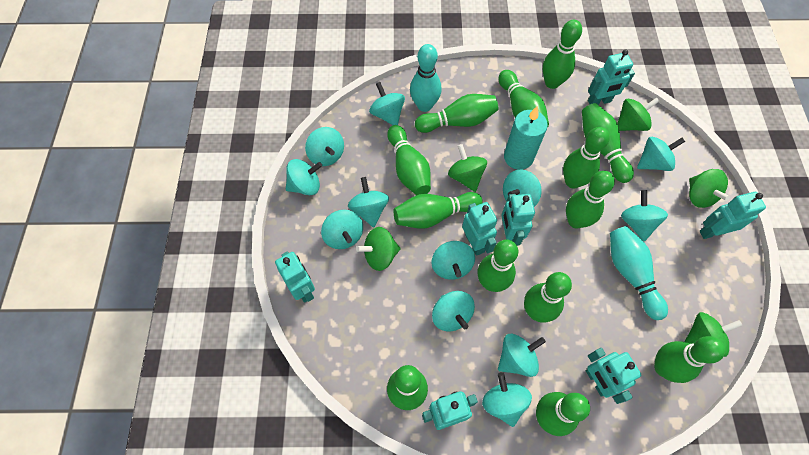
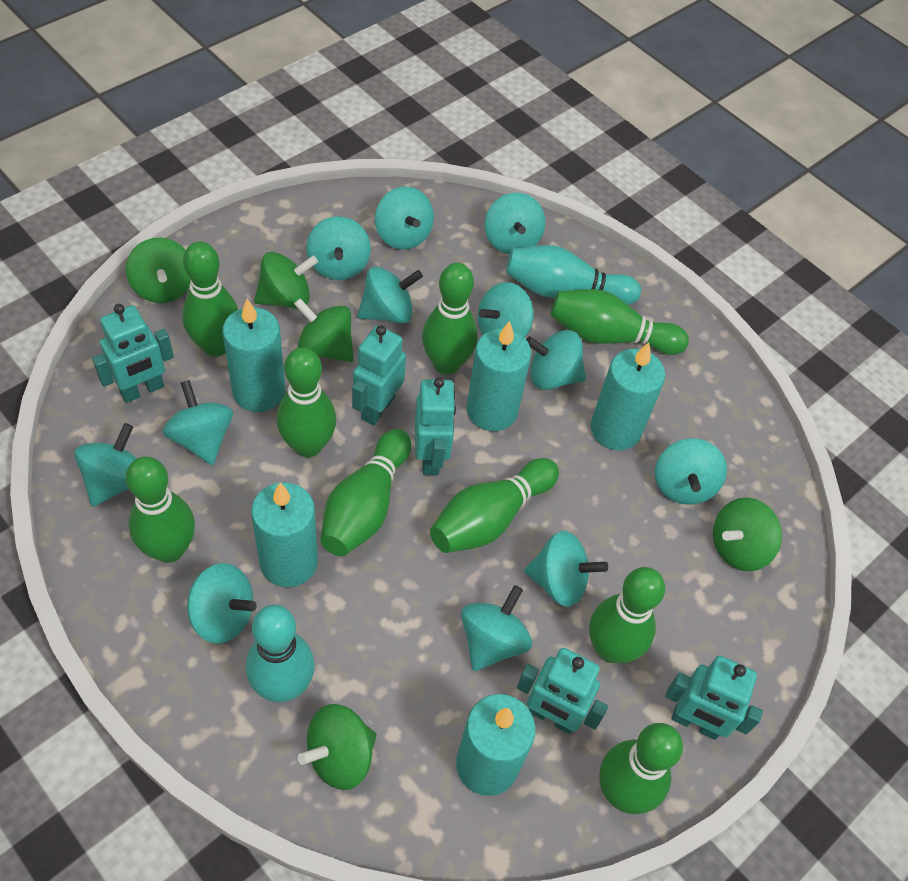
green bowling pin: [387,125,431,195] [387,365,428,410] [394,192,483,229] [415,94,499,133] [478,239,518,292] [498,70,549,128] [524,272,572,323] [536,392,590,436] [542,20,582,89] [563,127,610,189] [566,171,615,229] [582,103,634,183] [654,336,725,383] = 13 -> [126,456,195,563] [182,241,238,357] [277,347,336,458] [320,429,411,556] [422,263,477,375] [430,458,559,553] [551,289,689,355] [589,567,665,663] [600,723,683,814] = 9
turquoise candle: [504,106,548,170] = 1 -> [222,299,285,412] [251,482,318,587] [456,694,536,796] [467,321,531,431] [591,342,665,451] = 5
turquoise robot: [275,251,315,303] [422,391,478,430] [462,202,497,256] [501,194,535,246] [586,348,641,404] [588,49,635,105] [699,192,766,239] = 7 -> [92,304,174,403] [352,325,406,426] [415,378,456,475] [517,648,608,734] [665,656,763,740] = 5

